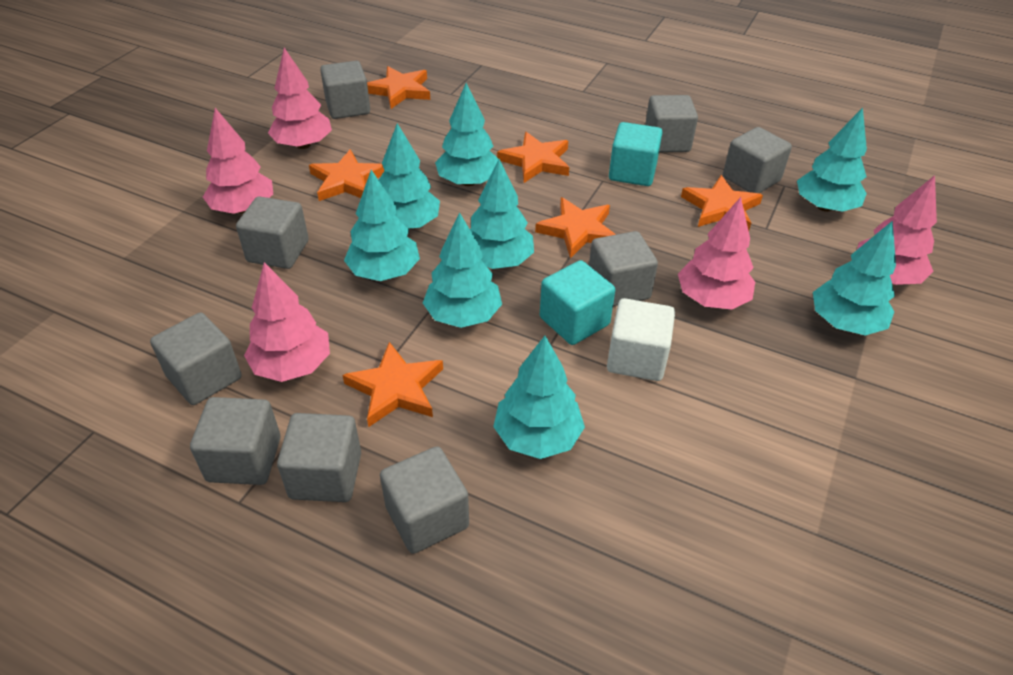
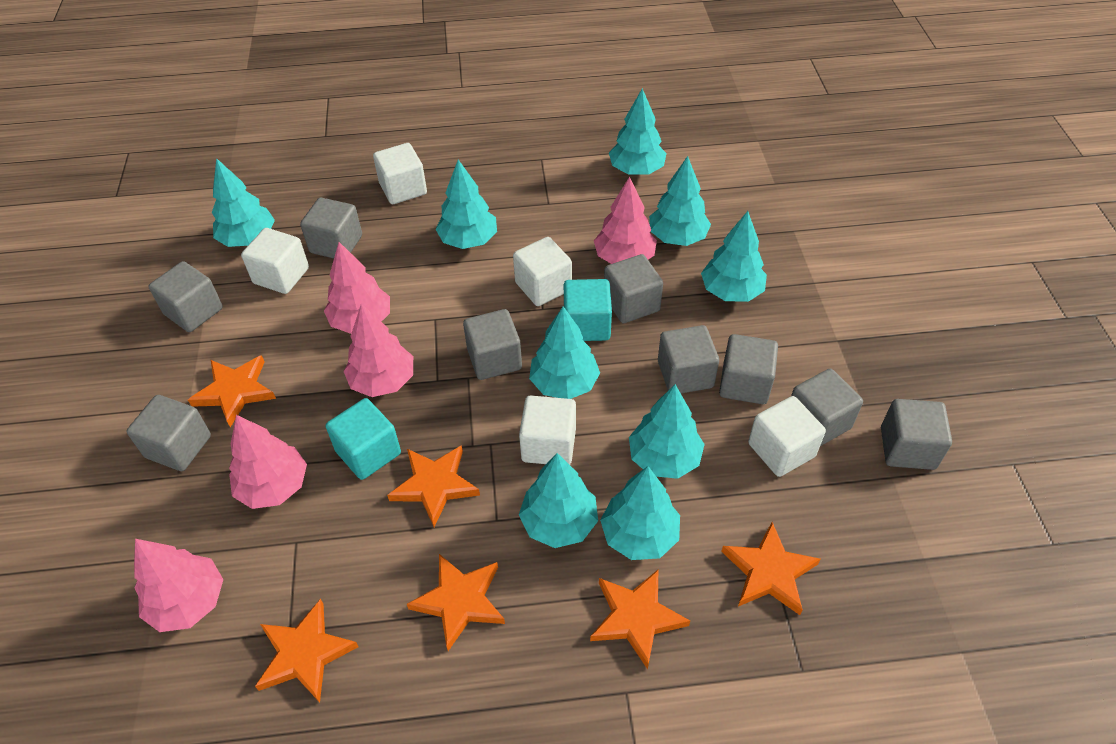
turquoise tree: [344,170,420,281] [379,123,440,229] [423,212,502,328] [435,83,499,186] [470,159,534,269] [493,336,585,459] [797,108,867,212] [813,221,896,335] = 8 -> [212,158,275,247] [435,160,497,249] [519,453,598,548] [529,306,600,399] [600,466,680,560] [609,88,667,175] [629,384,705,479] [649,156,711,246] [701,211,767,302] = 9
white cube: [607,298,675,381] = 1 -> [241,228,309,294] [373,143,427,204] [513,237,572,306] [519,395,576,465] [748,396,826,477] = 5

